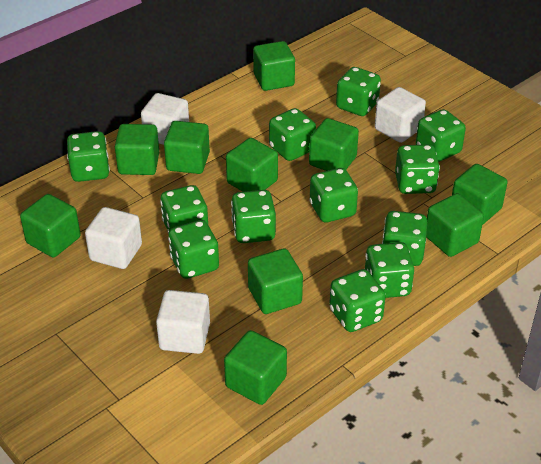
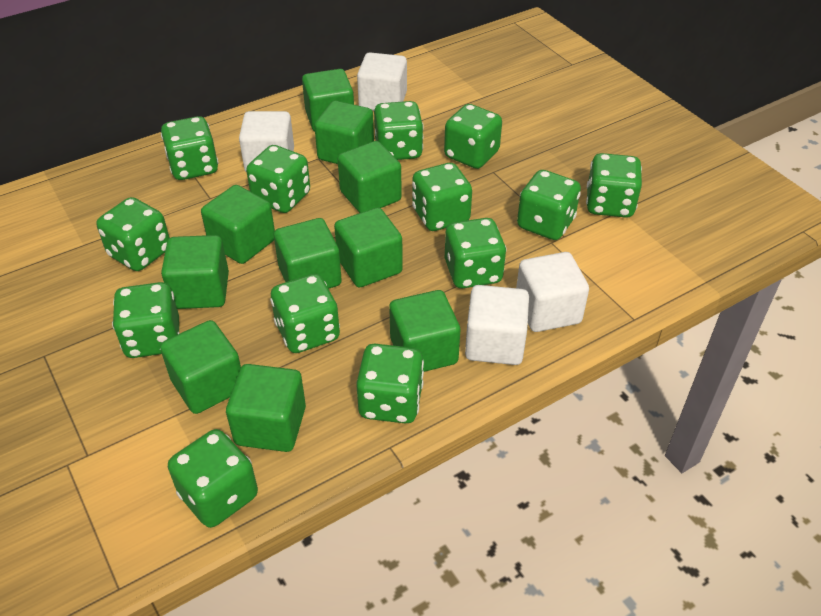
green dice: [67,131,110,182] [160,185,208,234] [168,220,219,279] [231,190,276,243] [269,108,316,161] [309,168,358,222] [329,269,386,332] [336,67,381,116] [365,242,414,298] [382,211,427,266] [395,144,440,194] [416,109,466,162] = 12 -> [96,197,170,271] [112,282,180,358] [161,116,218,180] [168,429,258,528] [246,145,310,213] [270,274,340,353] [356,344,424,424] [374,101,424,160] [412,163,472,231] [444,104,502,169] [445,218,506,288] [517,170,581,240] [586,153,642,218] = 13

